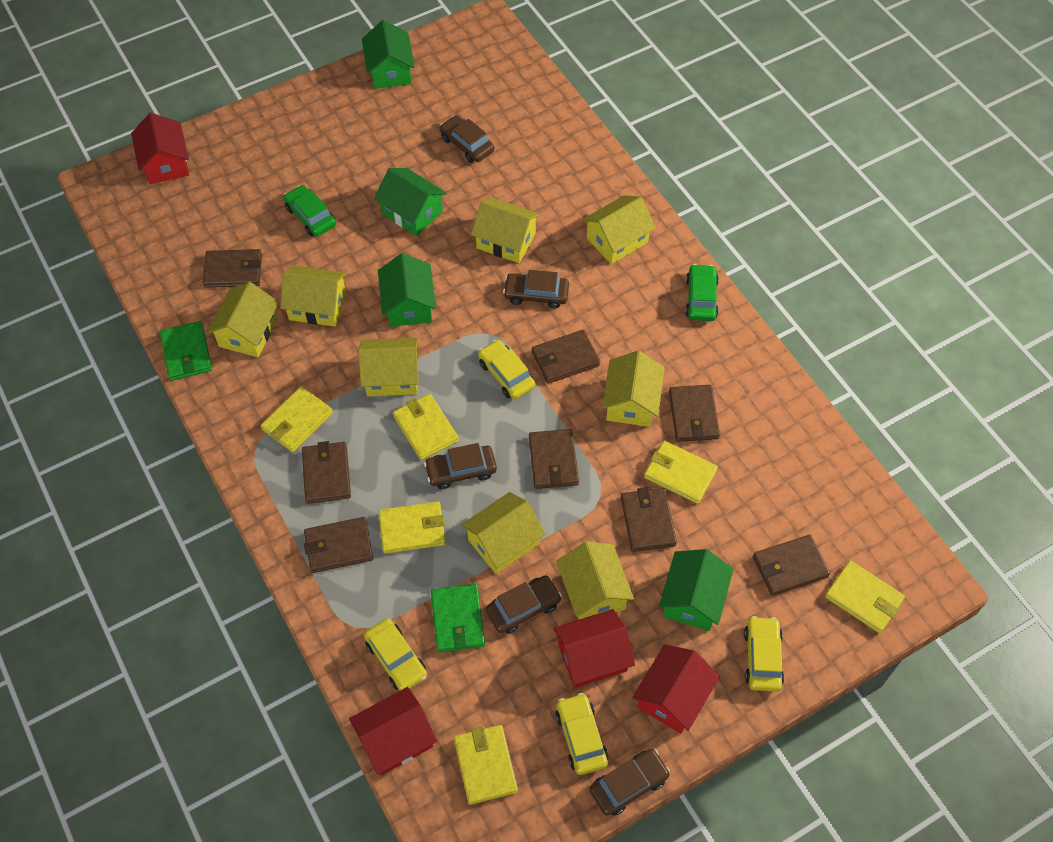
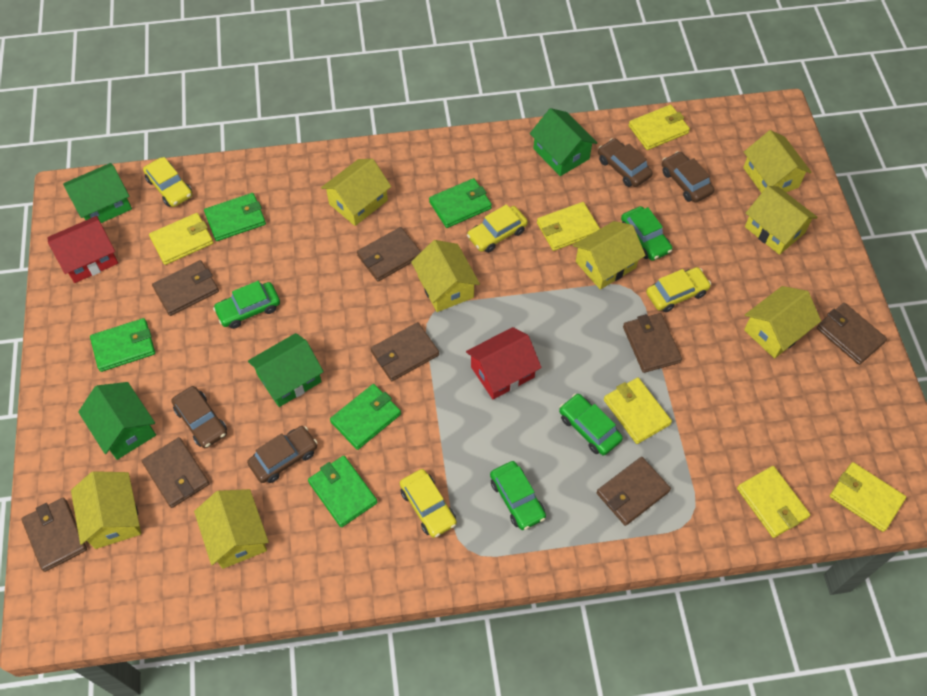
brown car: [424,443,497,489] [439,115,494,163] [486,575,562,634] [503,270,569,308] [589,749,670,816] = 5 -> [171,386,227,448] [247,426,318,483] [598,138,653,187] [662,151,714,203] = 4
green car: [283,185,336,237] [685,264,719,321] = 2 -> [213,281,280,329] [490,461,546,530] [559,394,623,456] [621,206,673,261] = 4
green wallet: [160,321,212,381] [431,584,485,653] = 2 -> [90,318,155,372] [204,193,266,241] [308,456,378,527] [330,384,401,450] [429,178,492,228] = 5
red house: [131,113,189,184] [349,687,437,775] [554,609,635,688] [633,644,720,733] = 4 -> [47,216,118,283] [466,327,542,399] = 2

